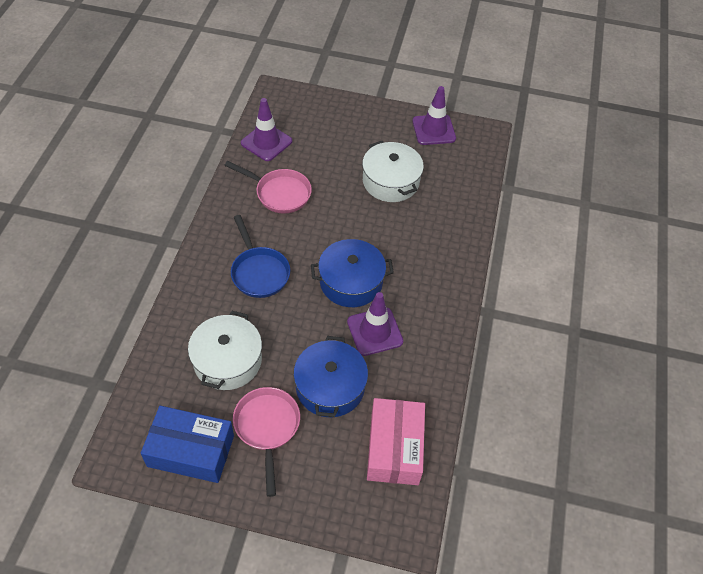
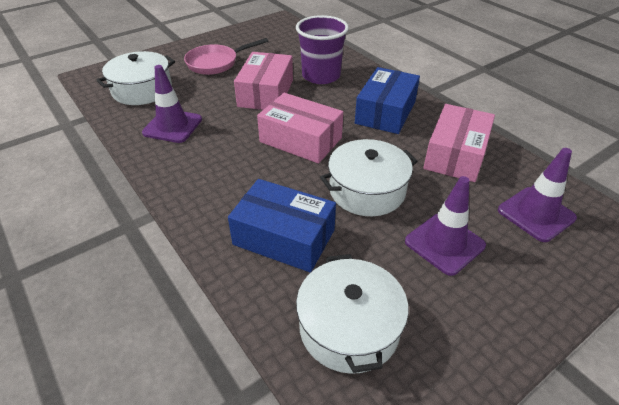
blue box: [141,406,234,483] = 1 -> [228,179,336,272] [355,67,420,134] = 2
blue pan: [231,215,290,298] = 1 -> none = 0
blue pot: [293,336,368,417] [311,239,394,307] = 2 -> none = 0
pink box: [367,398,425,485] = 1 -> [234,52,293,110] [257,93,343,163] [423,104,495,182] = 3
pink pan: [224,161,312,214] [233,387,300,497] = 2 -> [184,38,268,75] = 1
purple cup: none = 0 -> [296,15,349,84] = 1
white pot: [188,311,262,390] [362,141,424,202] = 2 -> [96,51,175,105] [296,254,409,374] [320,139,418,216] = 3

